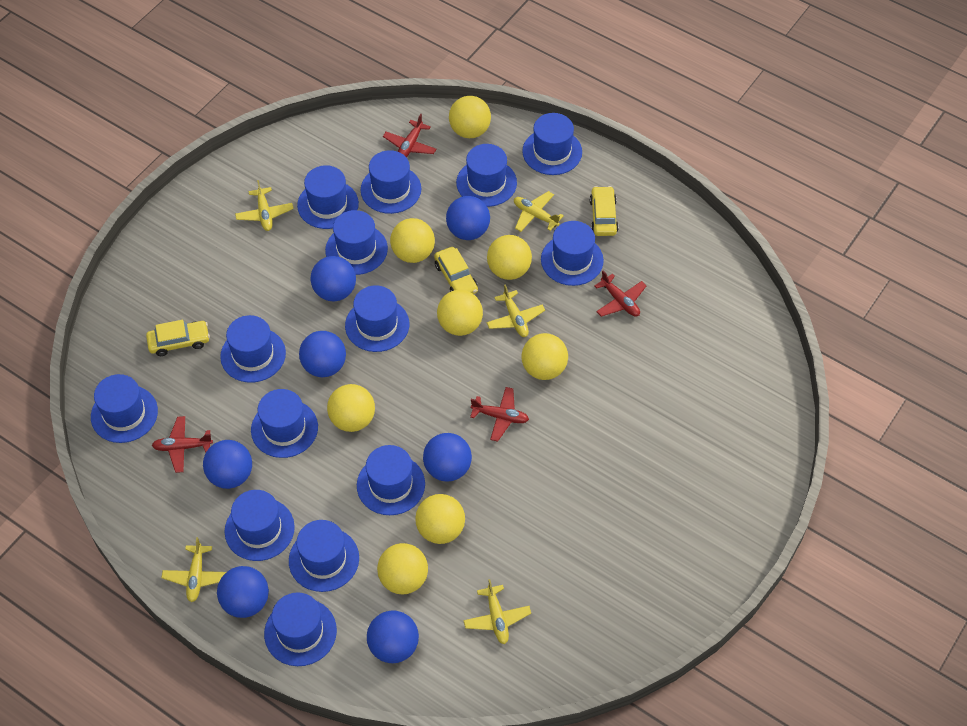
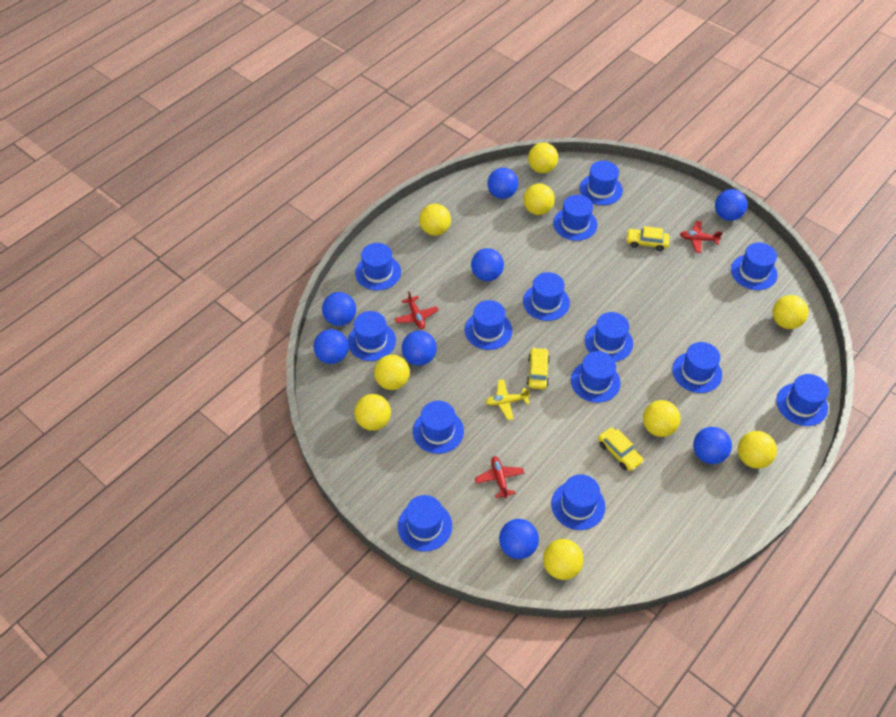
blue ball: [203,440,252,489] [217,566,269,618] [299,331,346,377] [311,256,356,301] [367,610,419,663] [423,433,472,482] [446,196,490,240] = 7 -> [313,329,349,364] [322,292,356,326] [402,331,437,366] [471,248,504,281] [487,168,518,199] [499,519,539,559] [693,427,732,464] [715,189,748,221] = 8
red plane: [152,416,213,473] [383,114,436,157] [470,387,529,442] [594,271,646,317] = 4 -> [394,291,438,329] [475,456,524,498] [680,221,723,253] = 3
yellow ball: [327,384,375,432] [377,543,428,594] [390,218,435,263] [415,494,465,544] [437,290,483,336] [449,96,491,138] [487,235,532,280] [521,333,568,380] = 8 -> [354,394,391,431] [374,355,410,390] [419,204,451,236] [523,184,555,215] [528,143,558,173] [543,539,584,580] [643,400,680,437] [738,431,777,469] [772,295,809,329] = 9
yellow plane: [161,537,226,602] [235,180,294,231] [463,579,531,644] [486,285,545,337] [514,191,564,232] = 5 -> [485,379,530,420] = 1

